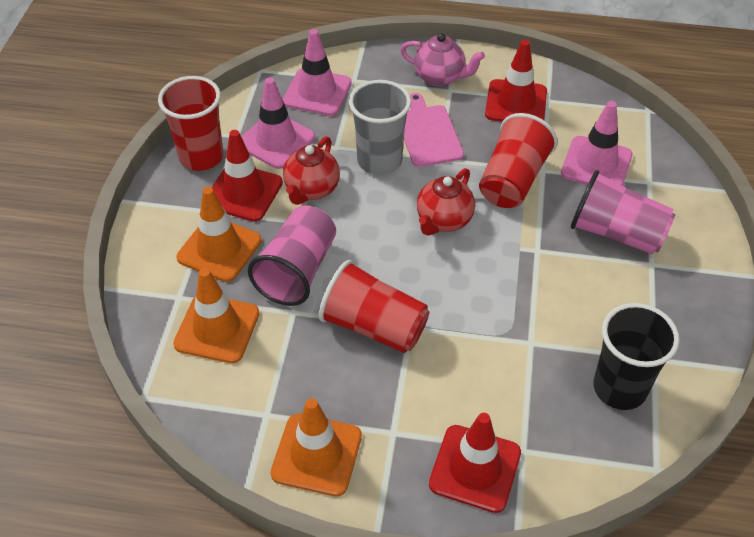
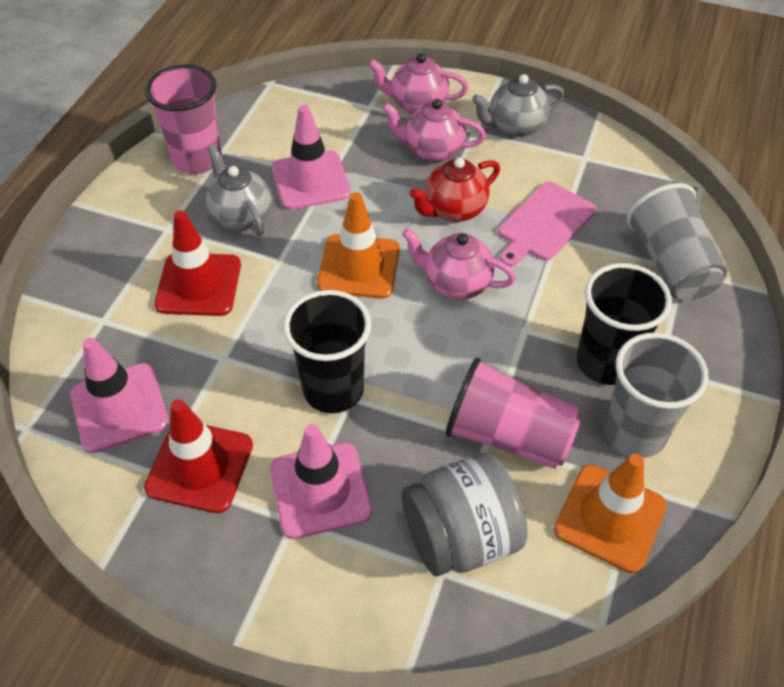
black cup: [593,303,680,410] = 1 -> [283,290,371,413] [576,263,672,385] = 2
grey cup: [349,80,411,175] = 1 -> [604,332,708,458] [627,183,727,301] = 2
grey jar: none = 0 -> [402,453,528,576] = 1
grey teapot: none = 0 -> [206,145,272,235] [472,74,565,137] = 2
orange traffic cone: [173,268,259,363] [177,187,262,282] [271,398,362,496] = 3 -> [317,192,400,299] [554,454,667,573] = 2
pink teapot: [400,33,485,86] = 1 -> [369,53,468,114] [382,99,486,162] [402,228,516,299] = 3
red cup: [158,76,224,171] [319,260,429,353] [479,113,558,208] = 3 -> none = 0
red teapot: [283,136,340,205] [417,168,475,236] = 2 -> [409,158,500,222] = 1
red traffic cone: [212,130,283,222] [429,413,521,513] [485,40,547,122] = 3 -> [144,399,253,513] [154,210,241,316] = 2

